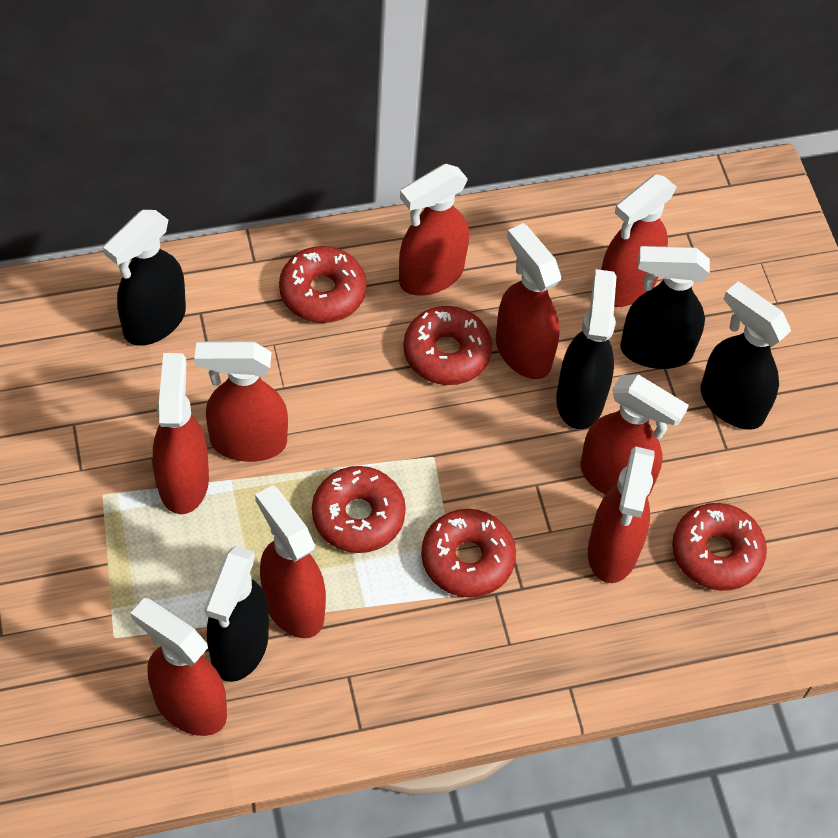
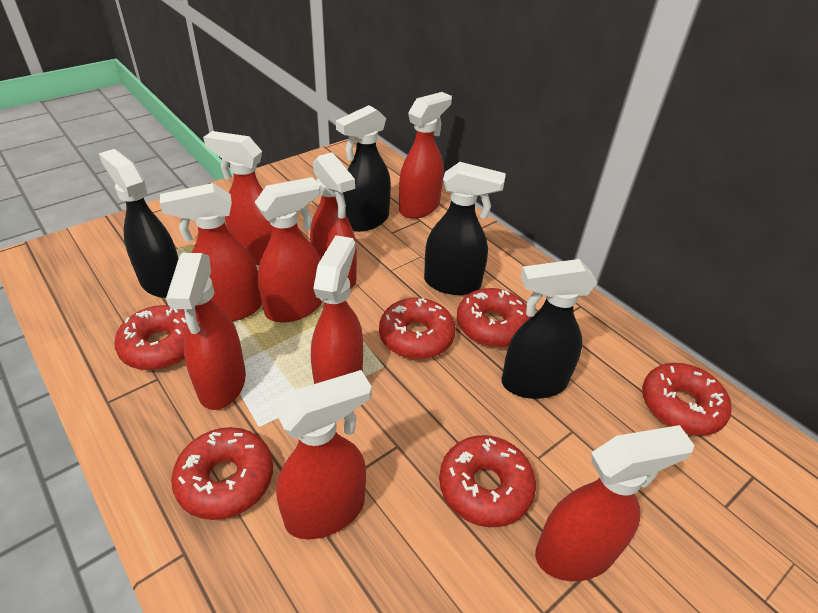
black spray bottle: [103,210,186,346] [205,546,269,682] [556,269,617,429] [620,246,710,369] [701,282,791,430] = 5 -> [99,149,179,298] [336,105,391,232] [424,162,506,295] [502,259,597,399] = 4
red donut: [279,246,367,323] [312,466,406,553] [403,306,492,385] [421,509,516,598] [672,503,767,591] = 5 -> [114,305,187,370] [171,427,273,520] [379,298,456,359] [439,435,536,527] [457,288,531,347] [642,363,732,436] = 6

